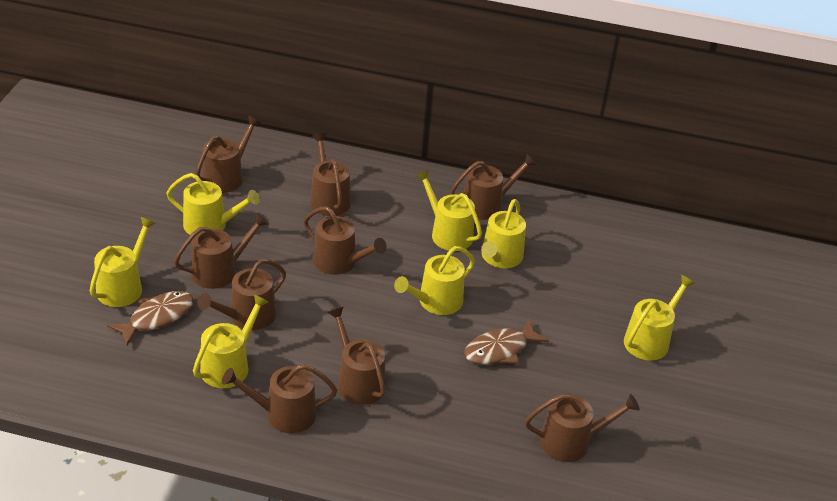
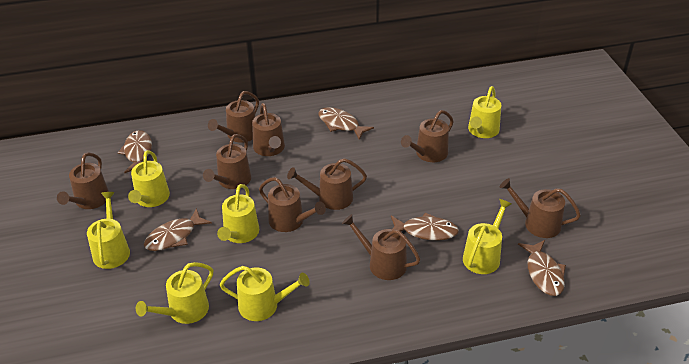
brown fish: [107,291,193,346] [464,319,549,365] = 2 -> [118,130,152,173] [144,208,212,251] [318,107,374,140] [391,212,459,241] [518,240,566,296] = 5

